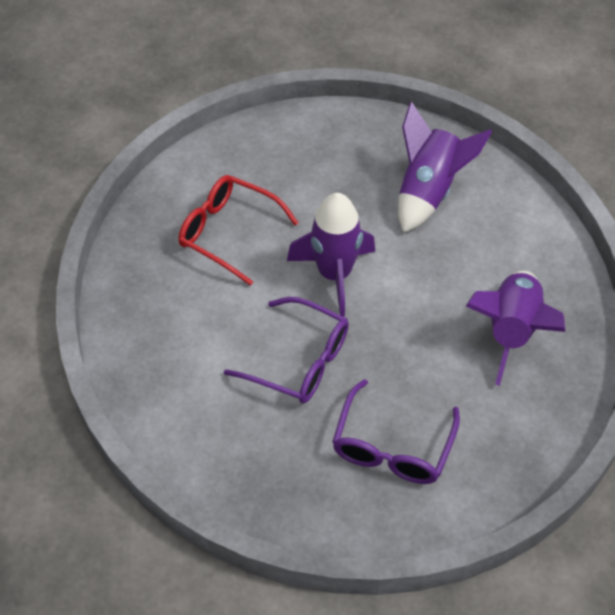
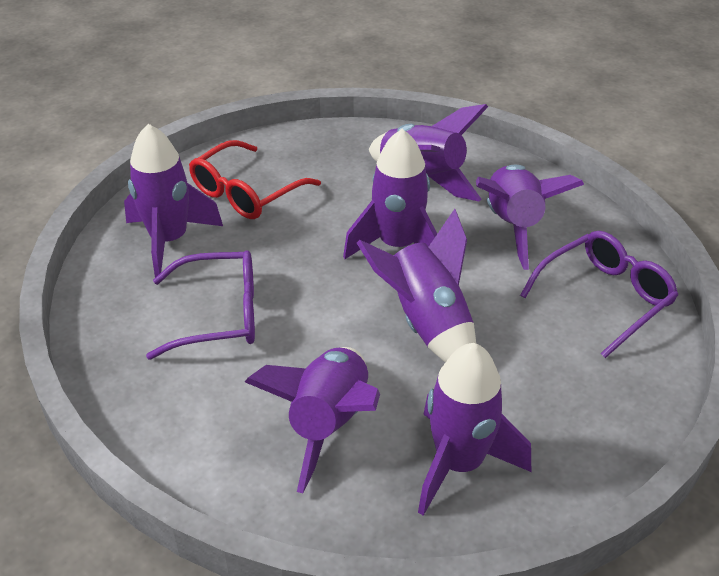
purple rocket: [287,193,375,317] [398,101,492,233] [466,271,565,386] = 3 -> [124,124,223,278] [245,347,380,493] [343,129,437,259] [357,209,476,363] [369,104,488,201] [418,343,531,516] [476,165,584,270] = 7

